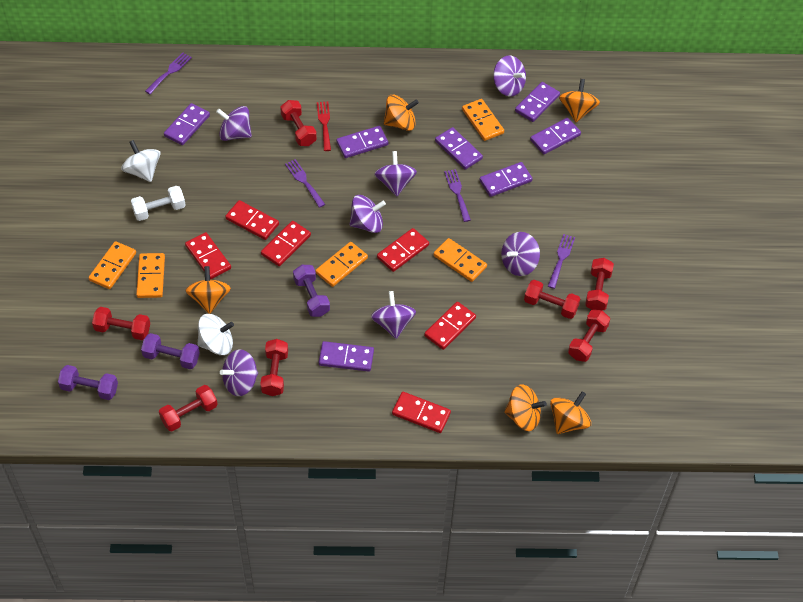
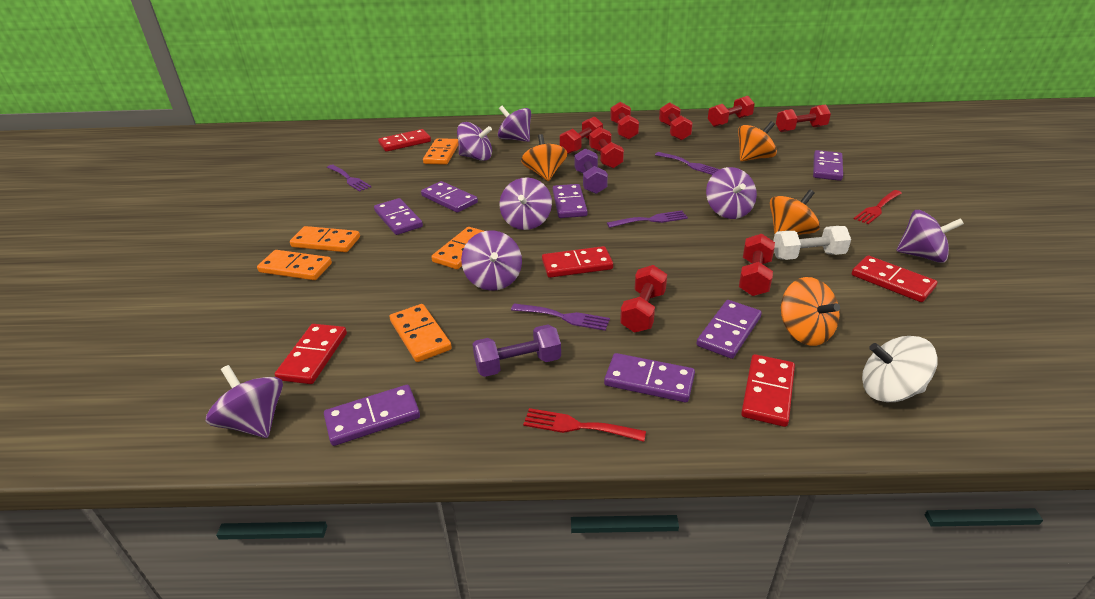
orange spinning top: [185,266,231,314] [384,95,419,131] [504,385,547,431] [550,392,591,434] [559,79,600,122] = 5 -> [521,134,567,181] [738,121,777,161] [770,189,820,235] [781,277,840,346] = 4
purple dumbbell: [58,365,118,400] [141,333,200,369] [293,265,330,317] = 3 -> [473,325,561,377] [574,148,608,194] = 2
red domino: [185,232,231,279] [225,200,279,240] [261,221,311,266] [377,228,429,272] [392,392,451,433] [424,302,476,350] = 6 -> [275,324,347,384] [378,129,431,152] [542,246,613,278] [741,354,795,427] [852,256,937,302] = 5
red dumbbell: [92,307,150,340] [159,385,218,431] [260,339,288,396] [280,100,317,146] [524,280,580,319] [568,309,610,362] [585,258,614,310] = 7 -> [560,116,603,154] [589,127,624,169] [610,102,639,140] [620,265,667,333] [659,102,693,140] [708,96,755,127] [739,234,775,296] [776,105,831,132] = 8
red fork: [317,102,331,151] = 1 -> [523,408,646,442] [854,190,902,224] = 2
white spinning top: [121,140,161,182] [197,314,234,355] = 2 -> [862,336,938,402] = 1

